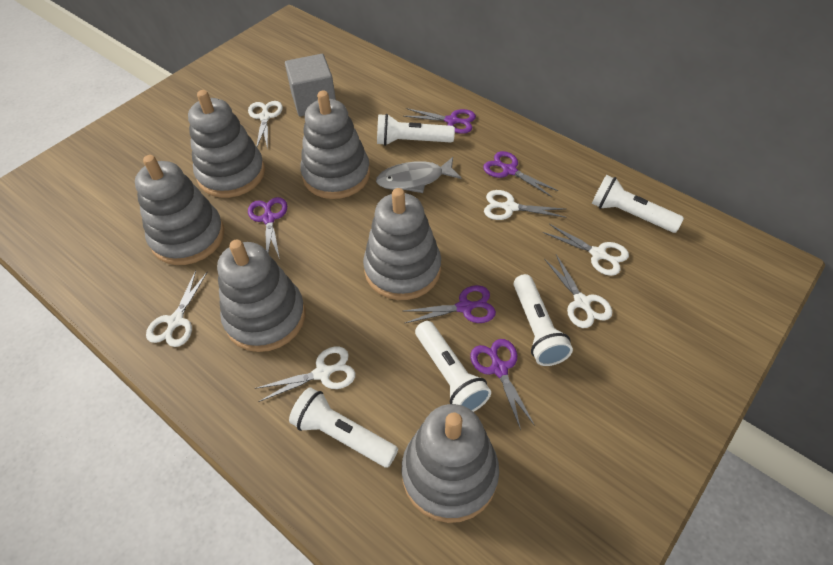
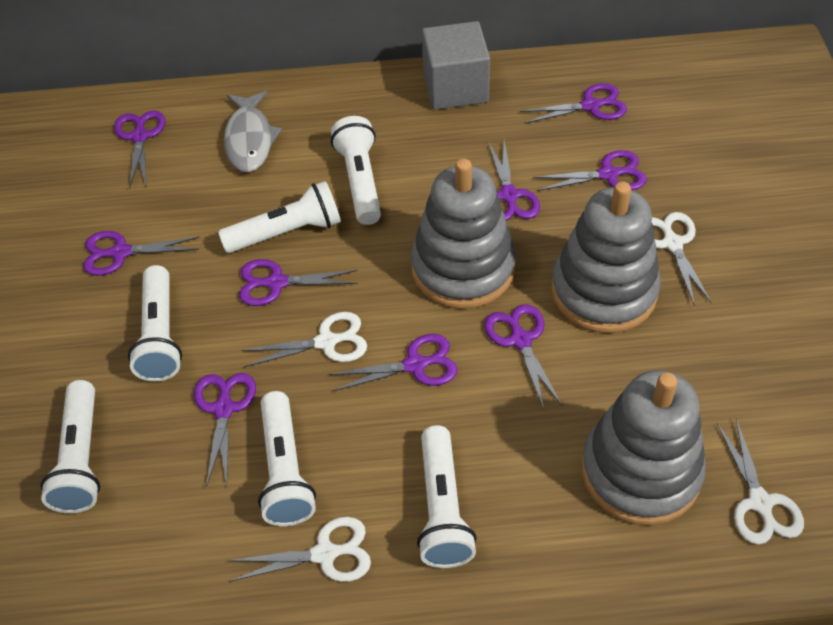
grey stacking toy: [135,155,224,265] [188,90,265,198] [217,240,305,352] [300,91,370,199] [363,188,441,300] [402,404,499,523] = 6 -> [411,159,516,309] [551,182,661,333] [582,370,706,525] = 3
purple scissors: [248,197,287,259] [404,108,476,134] [404,285,496,323] [470,339,535,430] [483,151,558,197] = 5 -> [83,231,200,276] [114,111,166,189] [194,373,256,488] [239,259,358,306] [329,334,458,391] [484,304,562,409] [488,140,540,221] [520,83,627,124] [533,150,647,191] = 9
white flashlight: [289,387,398,468] [377,114,455,146] [415,321,491,412] [514,274,573,366] [592,175,684,233] = 5 -> [40,380,100,513] [128,265,182,381] [218,181,341,253] [258,391,316,526] [331,116,381,225] [417,425,477,568] = 6
white scissors: [146,270,208,347] [248,101,283,149] [255,346,356,402] [484,190,566,220] [543,224,629,276] [544,255,612,328] = 6 -> [227,517,371,582] [241,312,367,367] [652,212,712,306] [717,419,804,544] = 4

